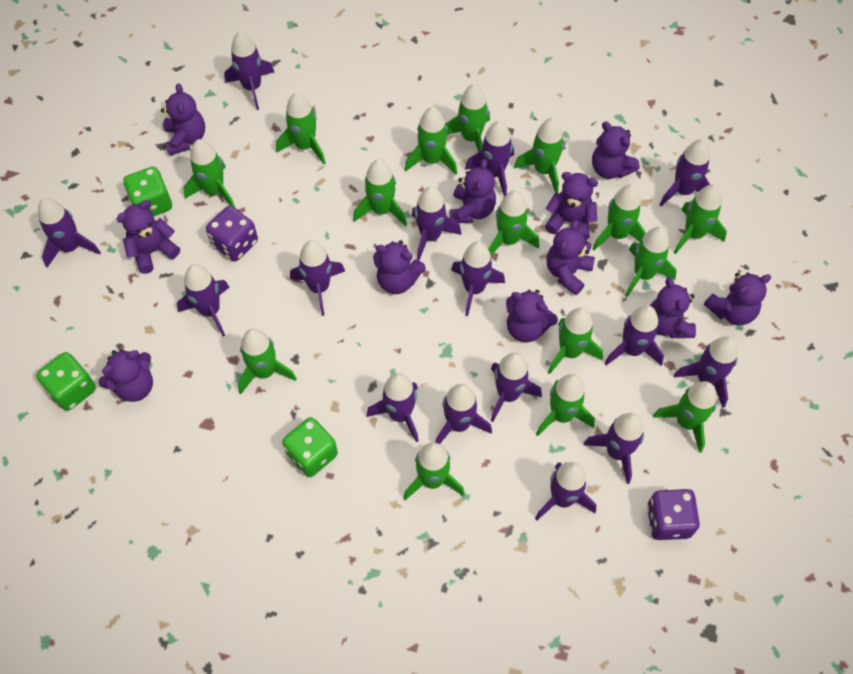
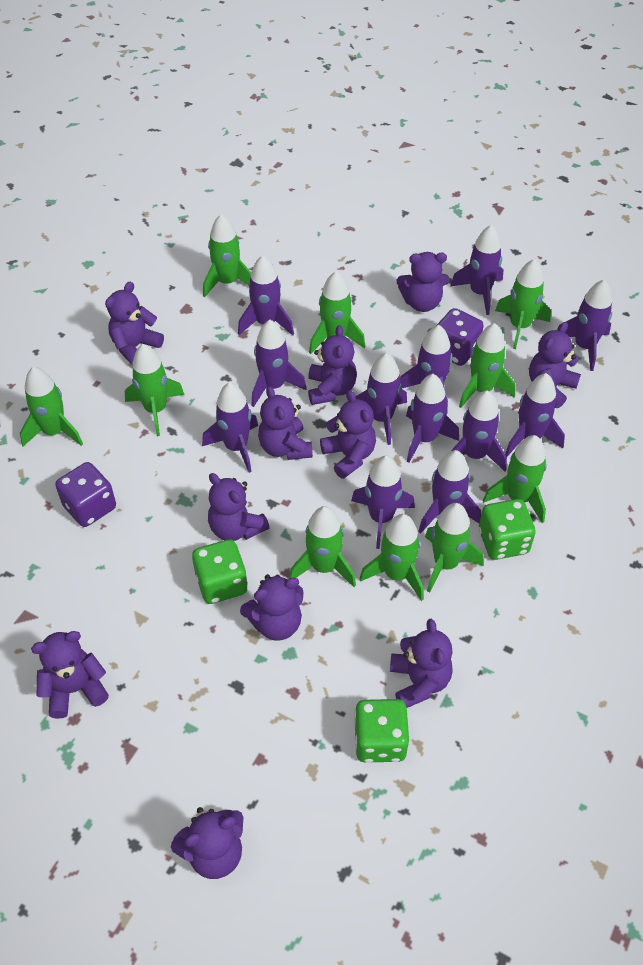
green rocket: [183,139,235,208] [238,328,297,394] [276,92,326,164] [353,159,407,226] [403,442,465,500] [405,107,457,175] [445,84,490,152] [488,190,539,256] [514,118,564,193] [536,374,595,436] [548,307,603,374] [592,184,646,250] [625,227,677,297] [653,381,717,453] [674,184,727,254] = 15 -> [20,367,83,446] [125,344,185,436] [203,214,251,298] [289,506,356,587] [309,271,366,354] [360,514,424,601] [425,503,484,592] [459,323,516,408] [483,435,547,523] [495,259,551,349] = 10
purple rocket: [38,198,101,268] [177,264,230,336] [224,31,274,110] [290,240,345,316] [367,373,419,442] [412,186,461,260] [435,384,492,444] [451,241,505,316] [465,121,514,197] [491,353,542,422] [535,462,596,520] [583,413,644,484] [604,305,664,366] [659,139,710,206] [674,336,738,408] = 15 -> [202,382,258,473] [238,255,294,336] [251,320,307,407] [351,456,415,549] [356,353,407,445] [400,325,452,415] [406,374,459,463] [418,450,481,534] [450,225,504,315] [451,391,507,471] [505,373,565,457] [557,280,612,371] = 12

